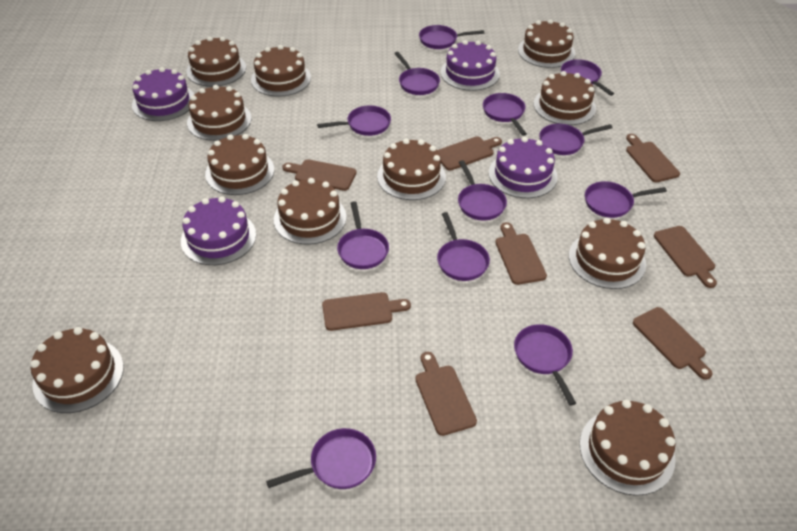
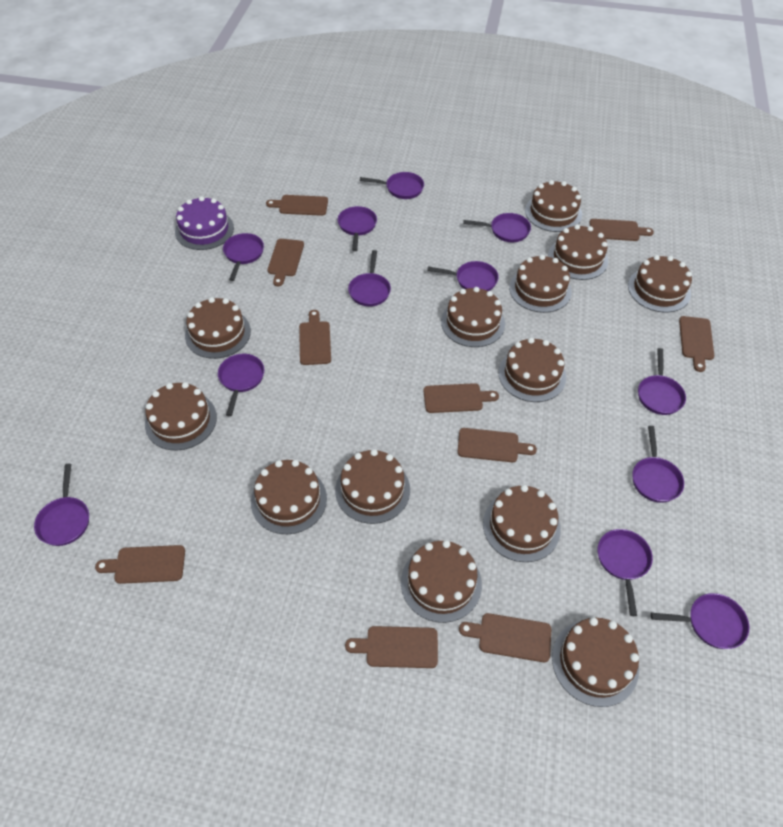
brown cake: [30,327,124,413] [186,36,246,87] [187,85,251,141] [205,134,274,195] [251,45,311,97] [274,178,346,245] [377,139,446,200] [518,19,575,68] [534,71,596,125] [569,218,646,289] [580,400,676,496] = 11 -> [145,382,217,450] [185,297,251,359] [251,460,327,534] [335,449,410,524] [401,540,482,623] [441,287,505,347] [483,485,561,562] [498,338,566,402] [509,255,571,313] [525,180,582,232] [548,224,608,280] [552,617,639,707] [628,255,692,312] = 13
brown cutting board: [282,159,357,191] [322,292,411,331] [415,352,477,436] [437,136,502,170] [495,222,547,285] [626,134,680,182] [633,307,713,380] [654,226,717,288] = 8 -> [95,545,185,584] [266,195,328,216] [268,239,304,286] [299,310,331,365] [345,626,438,668] [423,383,499,413] [457,428,537,462] [459,613,551,662] [589,219,654,241] [679,316,714,372] = 10
purple cake: [132,67,194,121] [181,196,256,265] [441,40,500,91] [489,137,557,198] = 4 -> [175,196,234,250] = 1

